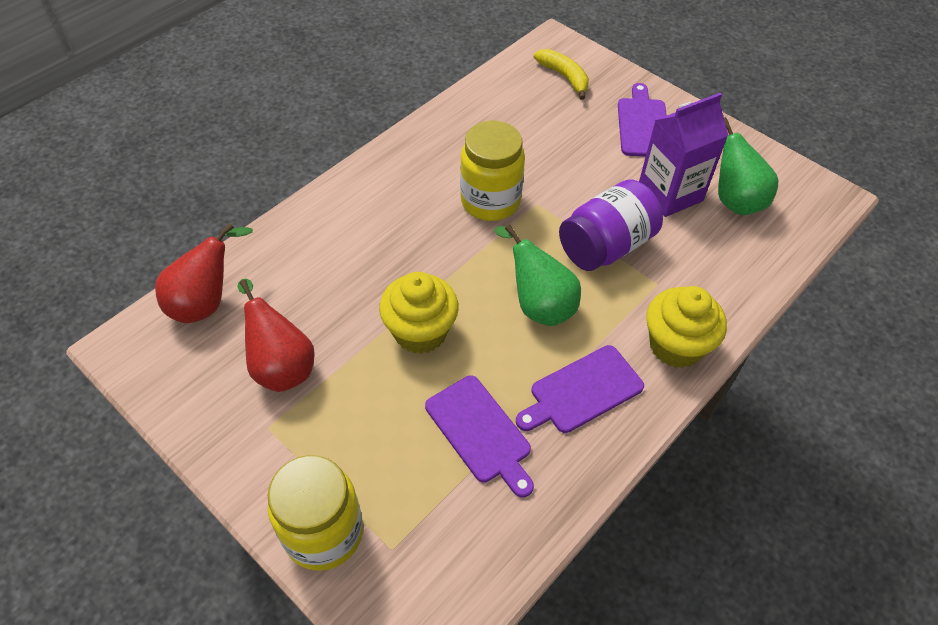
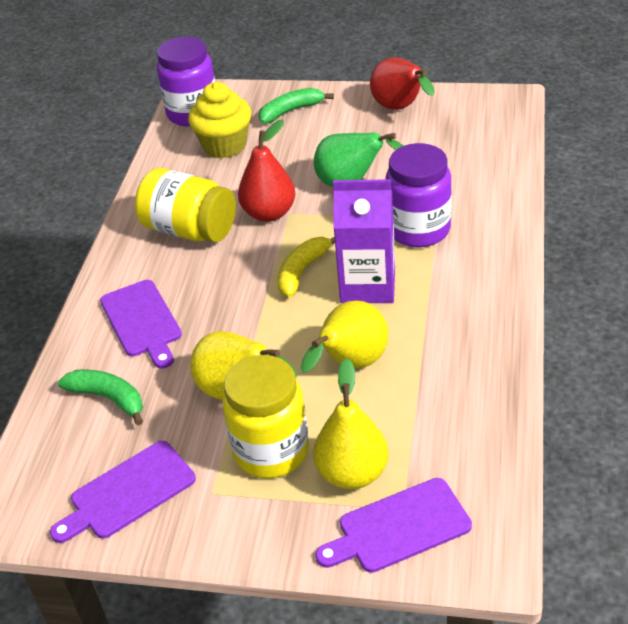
green banana: none = 0 -> [58,370,143,425] [259,88,334,123] = 2
green pear: [494,224,581,326] [718,117,779,215] = 2 -> [314,132,404,187] = 1
purple jar: [559,180,663,271] = 1 -> [157,37,215,126] [386,143,452,247] = 2
yellow cupcake: [379,272,458,354] [646,286,727,368] = 2 -> [188,82,251,158] = 1
yellow pear: none = 0 -> [190,331,297,400] [301,300,388,373] [313,358,388,489] = 3

